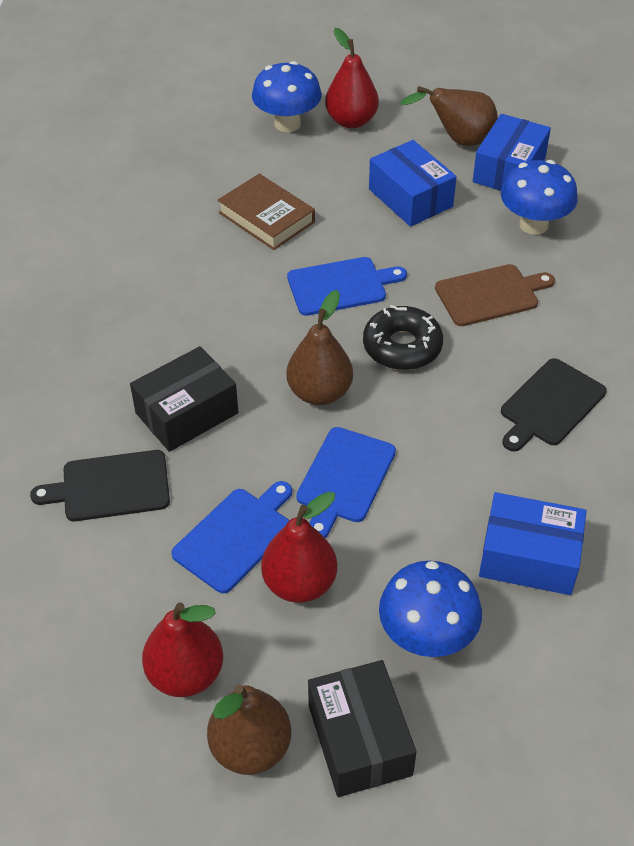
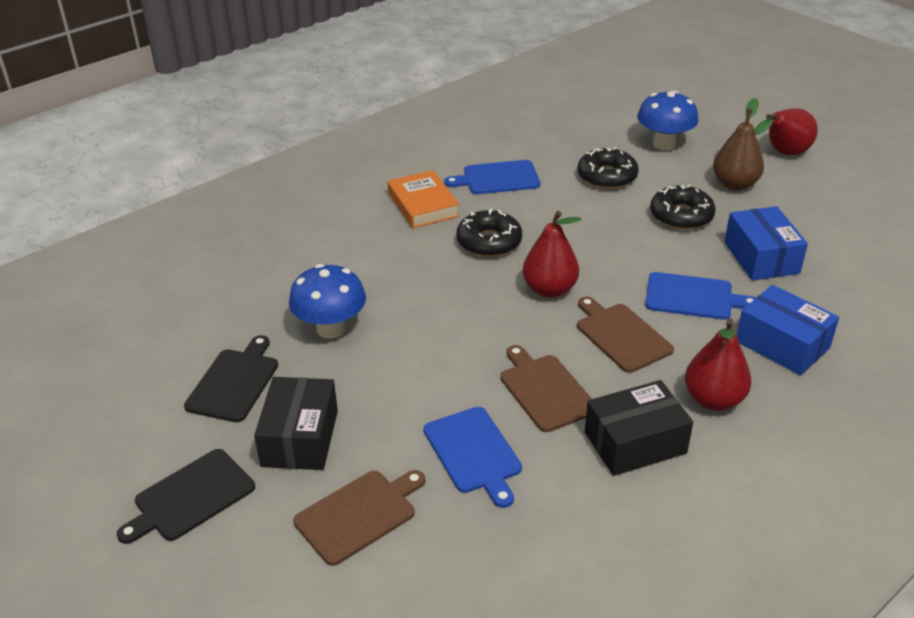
black donut: [363,305,443,370] = 1 -> [456,209,522,257] [577,147,639,189] [650,184,716,230] = 3
blue box: [369,140,456,227] [473,114,551,191] [479,492,587,595] = 3 -> [724,206,808,281] [737,285,839,375] = 2
blue mushroom: [252,61,322,132] [379,561,482,657] [501,160,578,235] = 3 -> [289,264,366,339] [637,91,698,150] = 2
brown book: [218,174,315,250] = 1 -> none = 0
brown cutting board: [435,264,555,326] = 1 -> [293,470,425,566] [500,345,592,432] [577,297,674,373] = 3
brown pear: [207,684,291,775] [286,290,353,405] [400,86,498,146] = 3 -> [713,98,764,191] = 1
orange book: none = 0 -> [387,170,460,228] = 1

